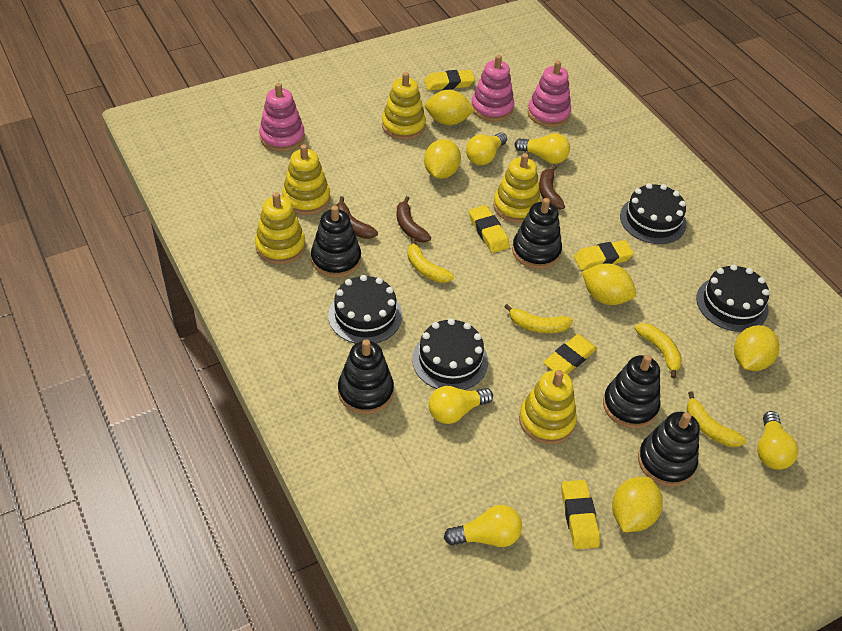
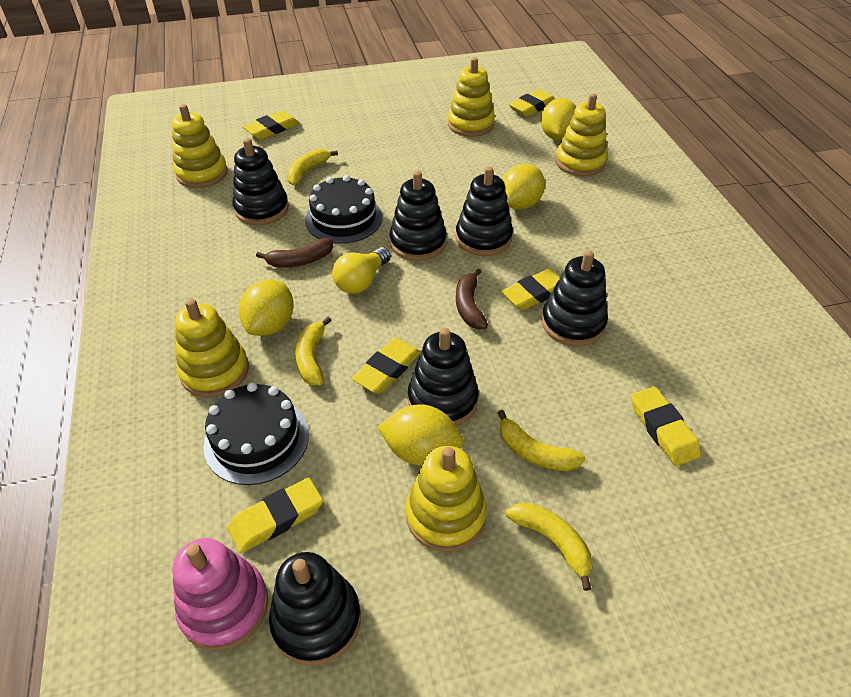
black cake: [328,275,402,344] [412,318,488,390] [620,183,687,244] [696,264,769,332] = 4 -> [203,383,309,485] [305,175,382,244] = 2
black stacking toy: [311,205,361,278] [338,339,394,414] [512,198,562,269] [603,355,660,428] [638,412,700,487] = 5 -> [232,138,289,225] [269,552,361,666] [389,171,447,261] [408,328,479,426] [456,166,513,256] [542,250,608,346] = 6
brown banana: [336,196,378,239] [397,196,431,242] [539,165,565,210] = 3 -> [256,238,333,268] [456,268,488,329] = 2
pink stacking toy: [259,83,305,152] [471,55,514,122] [527,61,571,127] = 3 -> [172,538,268,651] = 1
yellow eraser: [424,70,475,90] [469,205,510,253] [543,334,597,374] [562,480,600,549] [574,240,634,270] = 5 -> [228,478,323,553] [243,111,299,140] [352,338,421,393] [501,269,560,310] [509,89,555,117] [631,386,701,466] = 6
yellow lemon: [424,139,461,179] [425,90,475,125] [582,263,636,305] [612,477,663,532] [734,325,779,371] = 5 -> [239,279,294,336] [378,404,464,466] [502,164,545,210] [540,98,576,140] = 4
yellow light bulb: [429,386,493,424] [444,505,522,547] [466,133,507,165] [514,133,570,164] [757,411,798,470] = 5 -> [332,247,391,294] = 1

